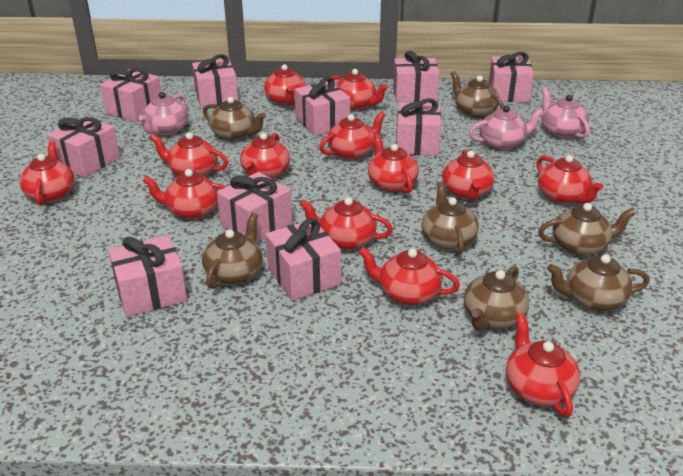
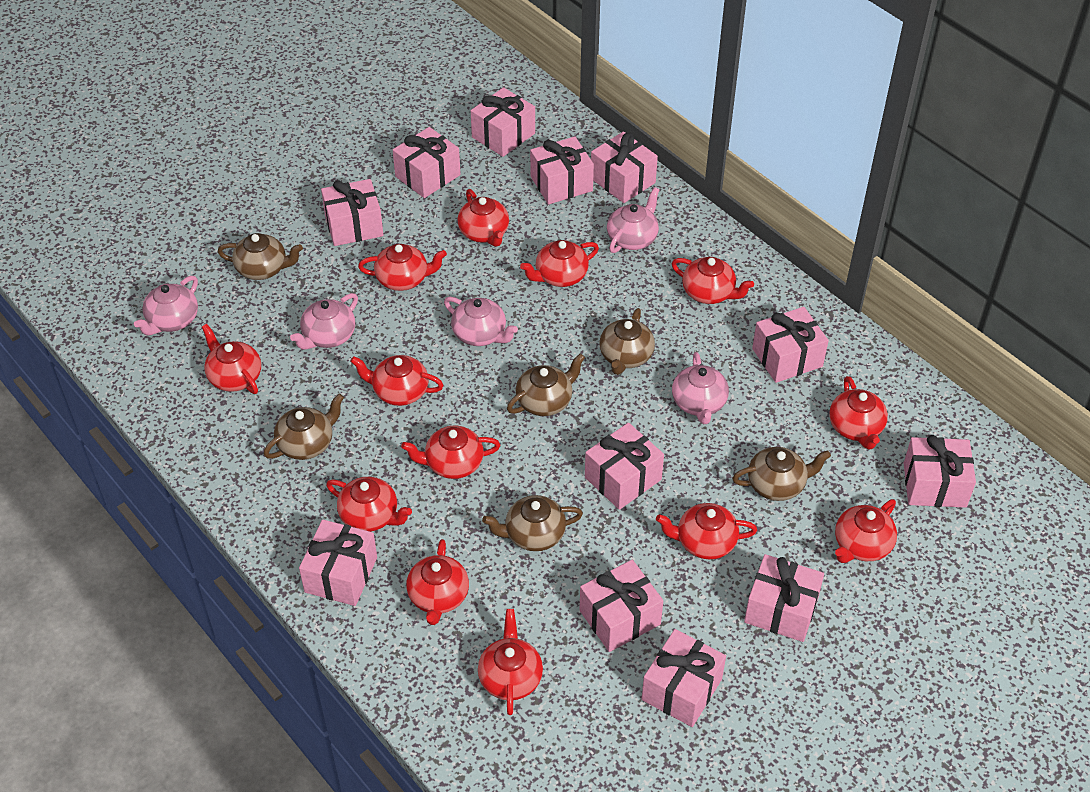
brown teapot: [202,213,263,289] [203,97,266,141] [422,182,479,254] [451,71,504,118] [464,266,530,331] [538,203,635,256] [547,254,650,311] = 7 -> [218,233,303,280] [264,394,344,460] [482,495,583,551] [507,353,585,416] [599,308,655,375] [732,447,831,501] = 6
pink gift: [47,116,120,177] [100,68,161,122] [108,235,187,317] [192,54,238,108] [217,172,292,242] [266,218,341,301] [295,77,350,136] [393,51,440,102] [396,98,441,156] [489,51,534,102] = 10 -> [299,520,377,606] [321,179,383,246] [393,127,461,198] [471,87,535,157] [530,136,594,205] [579,560,663,652] [585,423,664,510] [591,131,658,203] [642,629,726,727] [744,554,824,642] [752,307,829,383] [904,435,976,508] = 12
pink teapot: [139,92,188,135] [469,105,544,150] [542,88,590,139] = 3 -> [134,276,198,335] [290,293,358,350] [444,297,518,346] [607,187,659,253] [672,352,729,424] = 5

